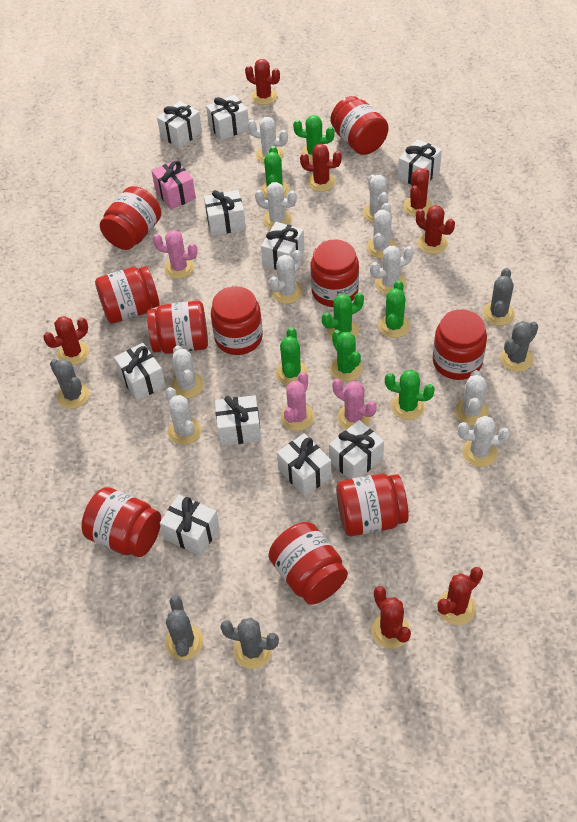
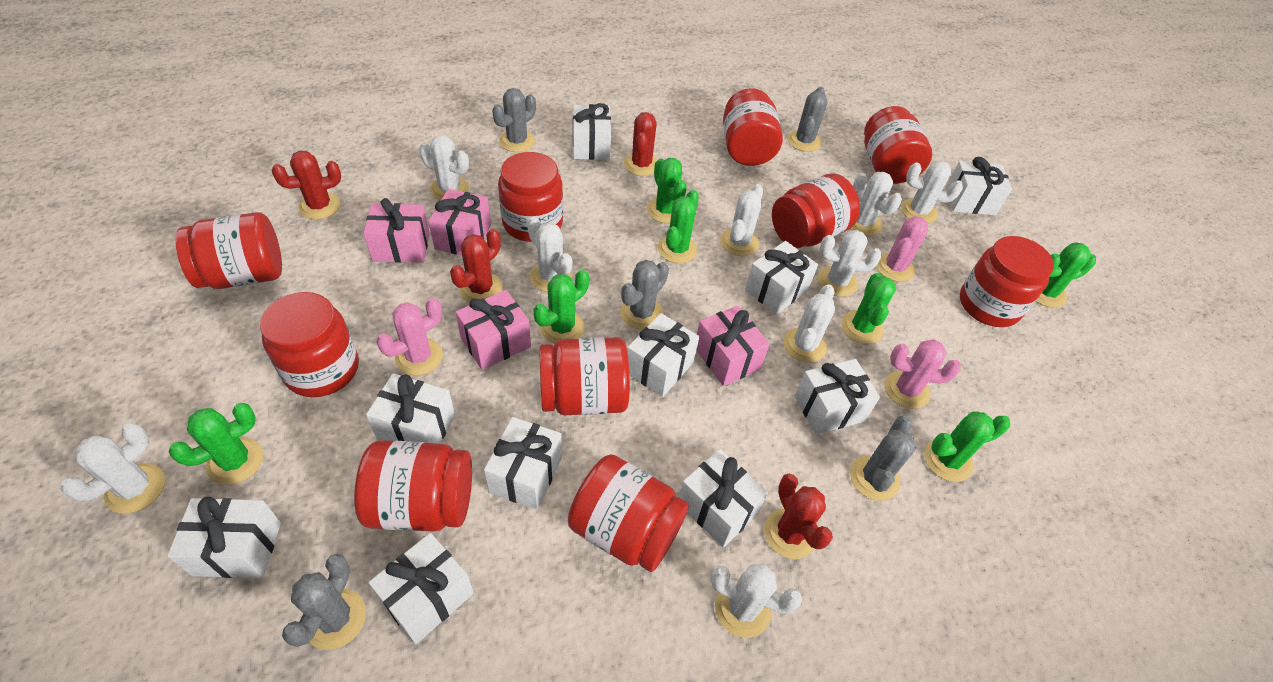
pink gift: [152,160,196,210] = 1 -> [363,198,430,263] [428,189,491,255] [456,290,531,370] [696,306,770,386] = 4
red cactus: [43,316,89,365] [245,59,280,105] [300,144,342,192] [371,586,411,649] [403,168,433,217] [416,205,455,254] [437,567,483,625] = 7 -> [272,151,341,219] [450,229,503,303] [624,112,657,176] [764,474,833,559] = 4
white cactus: [165,387,201,445] [171,345,204,398] [248,117,288,163] [255,182,297,229] [269,250,303,304] [363,174,392,223] [367,203,397,258] [370,246,413,294] [455,370,489,426] [458,416,510,467] = 10 -> [61,424,165,513] [419,135,469,201] [527,217,572,292] [711,564,802,638] [720,184,763,256] [783,284,835,363] [818,230,882,297] [850,172,902,236] [901,161,963,224] = 9

